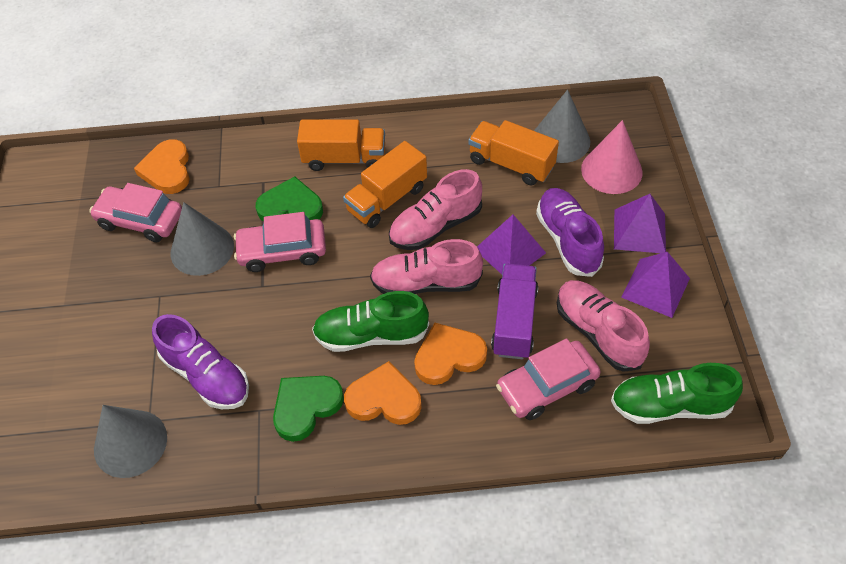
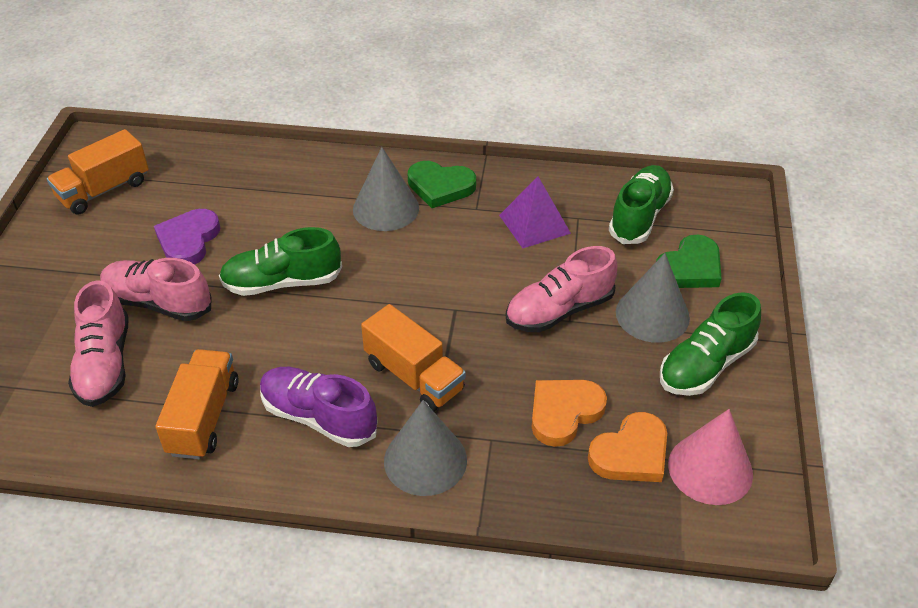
green shoe: [312,291,429,352] [611,363,743,424] = 2 -> [219,227,342,296] [609,165,674,244] [660,292,761,396] = 3
orange heart: [134,139,190,194] [344,361,422,425] [414,323,487,385] = 3 -> [532,380,607,447] [588,412,667,482] = 2
pink car: [89,183,182,242] [234,212,326,272] [496,338,601,420] = 3 -> none = 0
purple heart: none = 0 -> [154,209,220,265] = 1
purple pyramid: [477,215,546,274] [614,194,666,253] [621,252,690,318] = 3 -> [499,177,571,248] = 1
purple shoe: [152,314,249,409] [536,188,604,277] = 2 -> [260,367,378,447] = 1
purple truck: [491,264,538,359] = 1 -> none = 0

